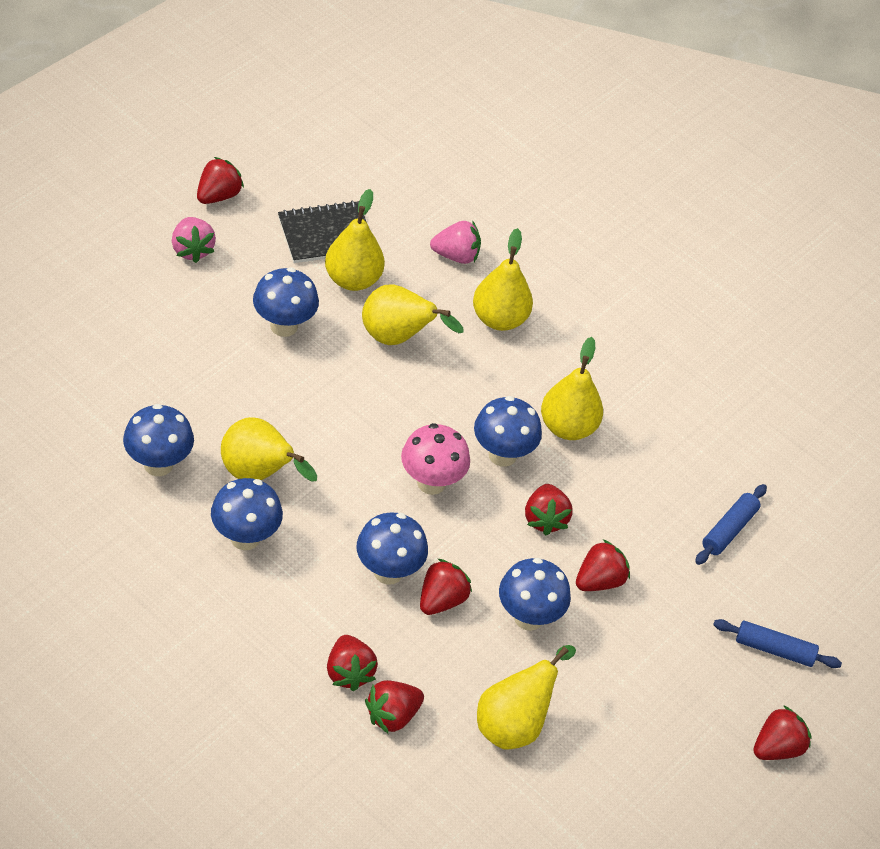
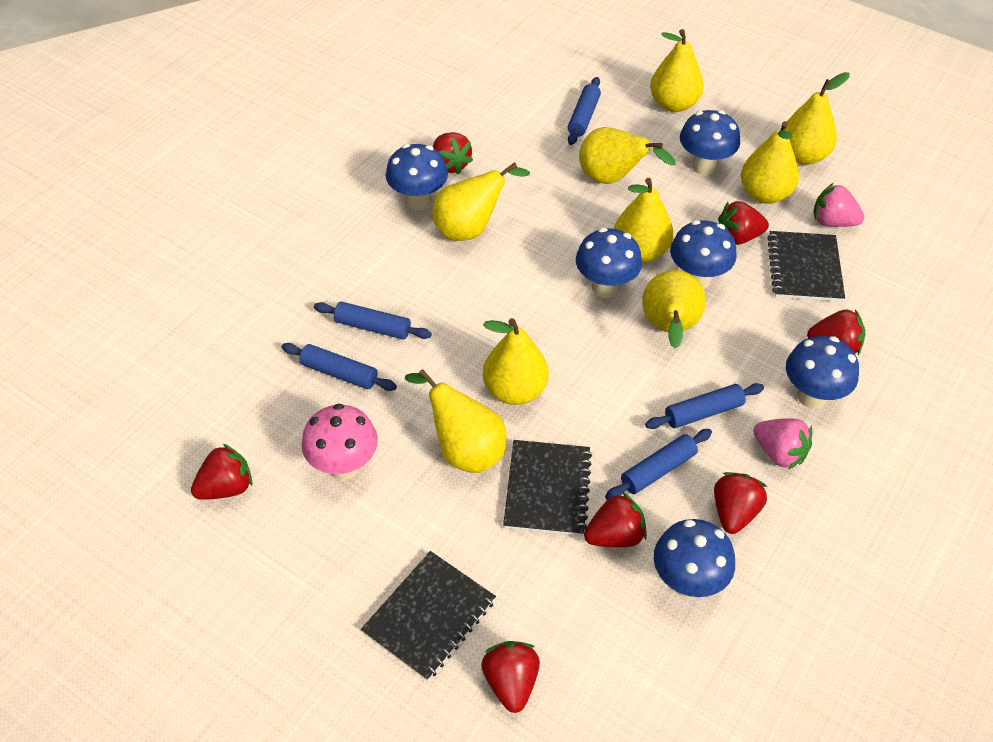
black notebook: [278,201,366,263] = 1 -> [361,551,496,681] [503,440,592,536] [767,231,845,302] = 3
blue rolling pin: [695,484,767,565] [713,619,842,668] = 2 -> [282,343,397,391] [314,301,432,340] [568,77,601,145] [605,429,712,500] [645,383,764,429] = 5
yellow pear: [221,417,317,482] [325,189,385,291] [362,285,464,345] [473,228,533,331] [477,645,576,749] [541,337,603,440] = 6 -> [405,369,507,473] [432,162,530,241] [483,318,549,405] [579,127,675,184] [614,178,673,262] [642,270,706,349] [650,29,704,112] [741,121,799,204] [784,72,850,165] = 9

